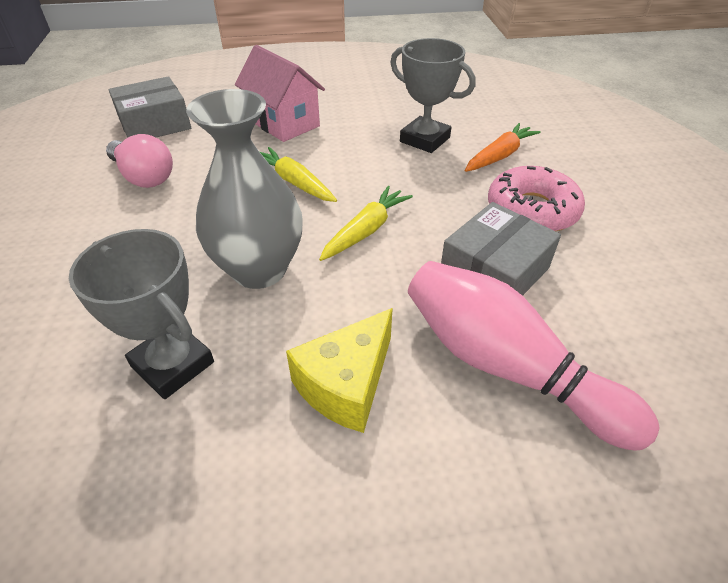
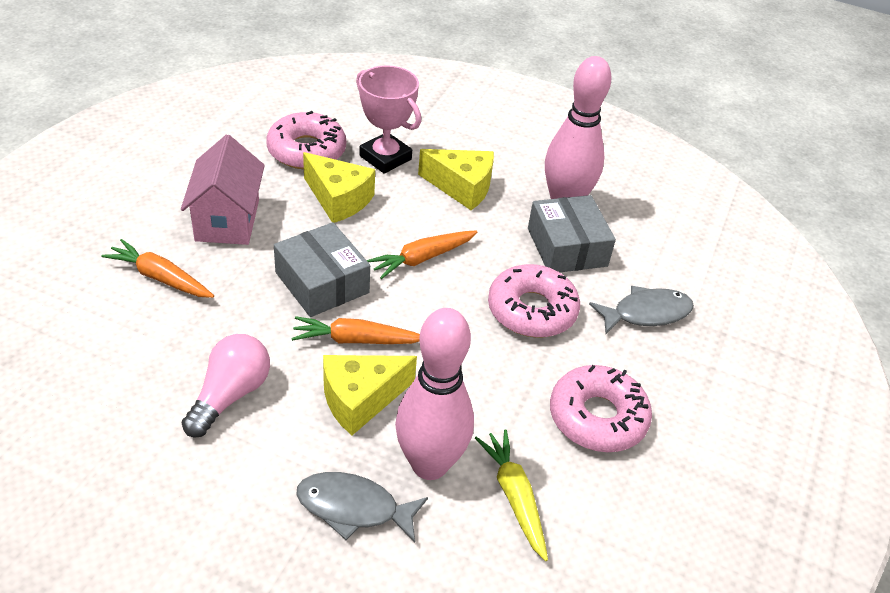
grey fish: none = 0 -> [296,472,428,543] [589,286,694,334] = 2
grey trophy: [69,229,214,399] [390,38,475,153] = 2 -> none = 0
grey vase: [186,89,303,289] = 1 -> none = 0
orange carrot: [465,123,541,172] = 1 -> [101,239,214,298] [291,316,420,344] [367,231,478,279] = 3
pink bowling pin: [408,261,659,451] = 1 -> [395,308,474,480] [545,56,612,199] = 2
pink donut: [488,166,585,231] = 1 -> [266,111,346,170] [488,264,580,338] [550,365,652,452] = 3
pink trophy: none = 0 -> [356,65,421,174] = 1
yellow carrot: [260,147,337,202] [319,186,413,261] = 2 -> [475,429,548,561] = 1
yellow cheese: [286,308,393,433] = 1 -> [303,152,375,223] [323,355,417,435] [418,149,494,210] = 3

